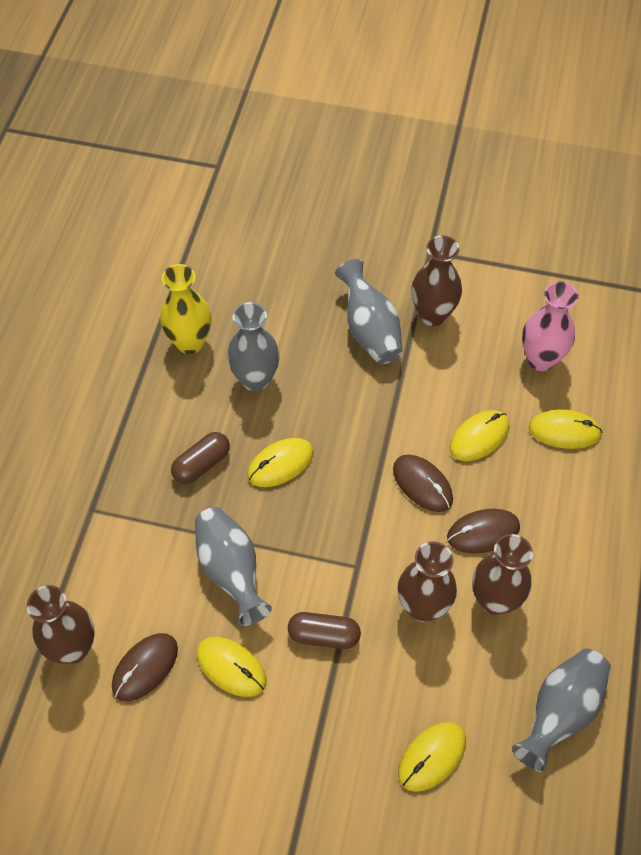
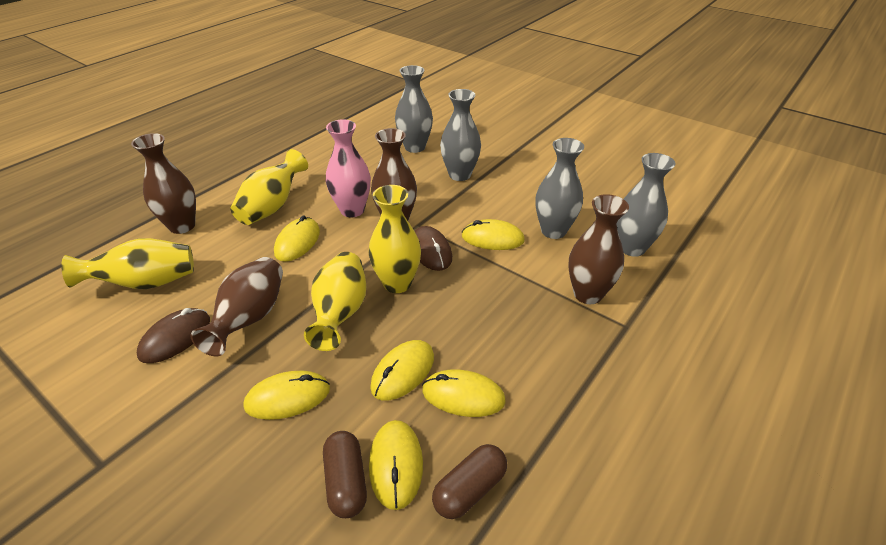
brown mouse: [112,633,178,701] [393,455,453,512] [447,509,520,553] = 3 -> [137,308,210,363] [415,226,452,271] = 2
yellow mouse: [197,637,266,697] [247,438,313,487] [398,722,466,792] [449,410,510,461] [529,409,603,449] = 5 -> [243,371,330,420] [274,215,320,262] [369,420,423,510] [370,340,434,401] [422,369,506,417] [462,219,525,250] = 6
yellow vase: [160,264,212,354] = 1 -> [61,238,194,289] [230,149,308,225] [304,252,366,351] [369,185,421,293] = 4

